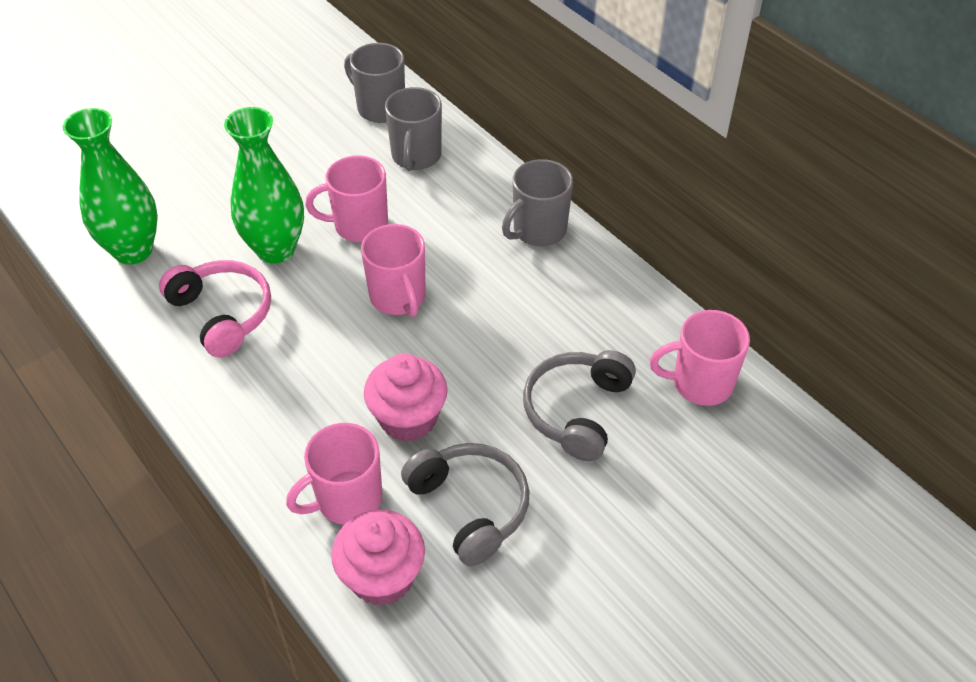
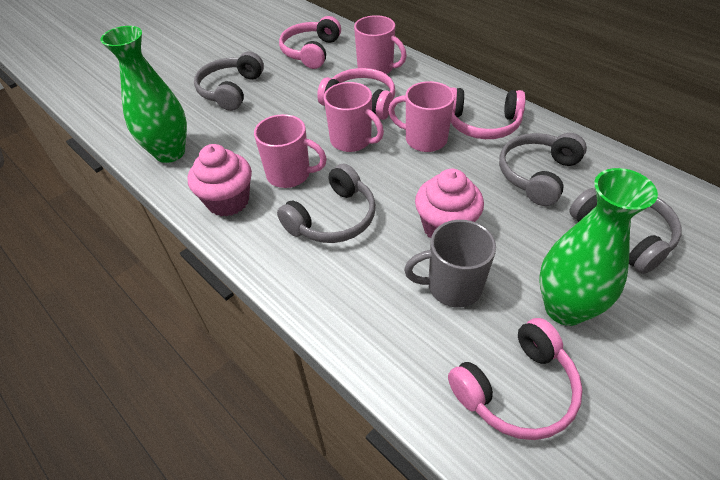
grey headphones: [401,443,530,566] [523,350,636,461] = 2 -> [194,52,264,111] [277,163,376,243] [499,133,587,206] [569,188,682,274] = 4
grey mug: [344,43,405,123] [385,87,442,171] [502,159,573,246] = 3 -> [404,220,496,307] = 1
pink headphones: [159,260,271,357] = 1 -> [279,16,341,69] [317,68,395,120] [448,318,583,440] [451,88,526,139] = 4

